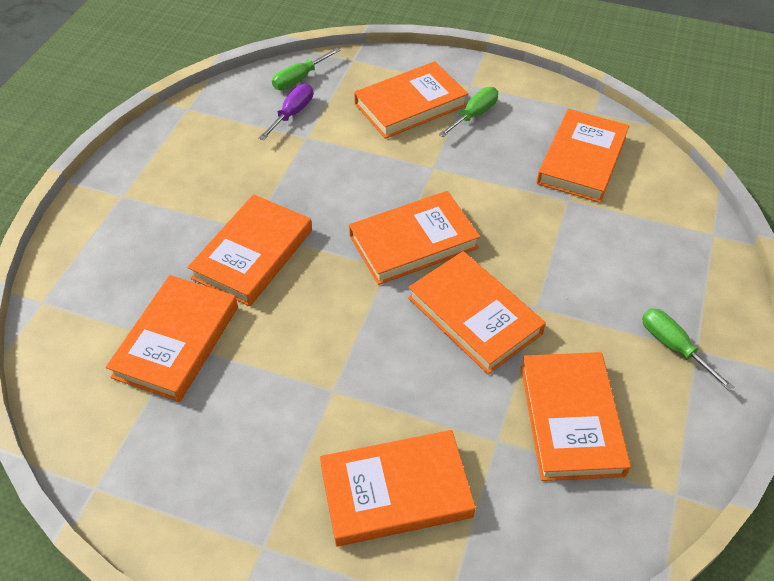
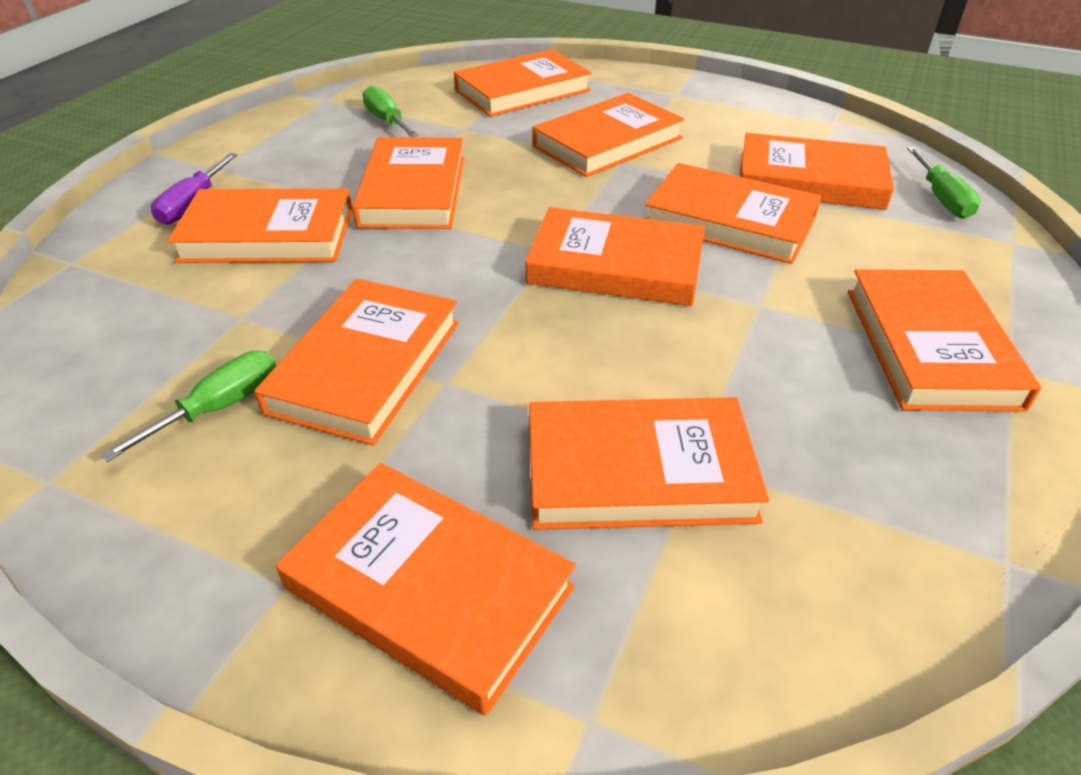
orange book: [106,275,238,402] [187,194,312,306] [320,430,476,547] [349,191,480,285] [354,61,468,139] [408,251,546,374] [521,352,631,481] [537,109,629,203] = 8 -> [167,188,352,263] [254,279,459,446] [276,463,576,716] [352,137,464,229] [454,49,591,117] [525,207,705,306] [529,397,769,530] [532,93,685,177] [645,163,821,264] [740,133,894,210] [848,269,1041,412] = 11

